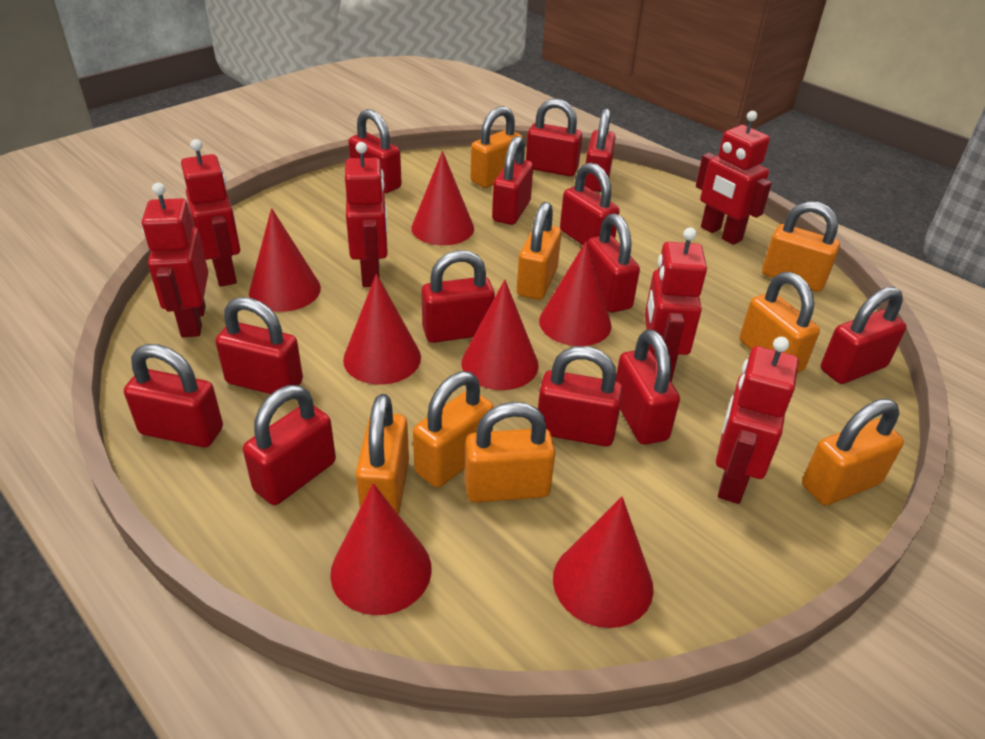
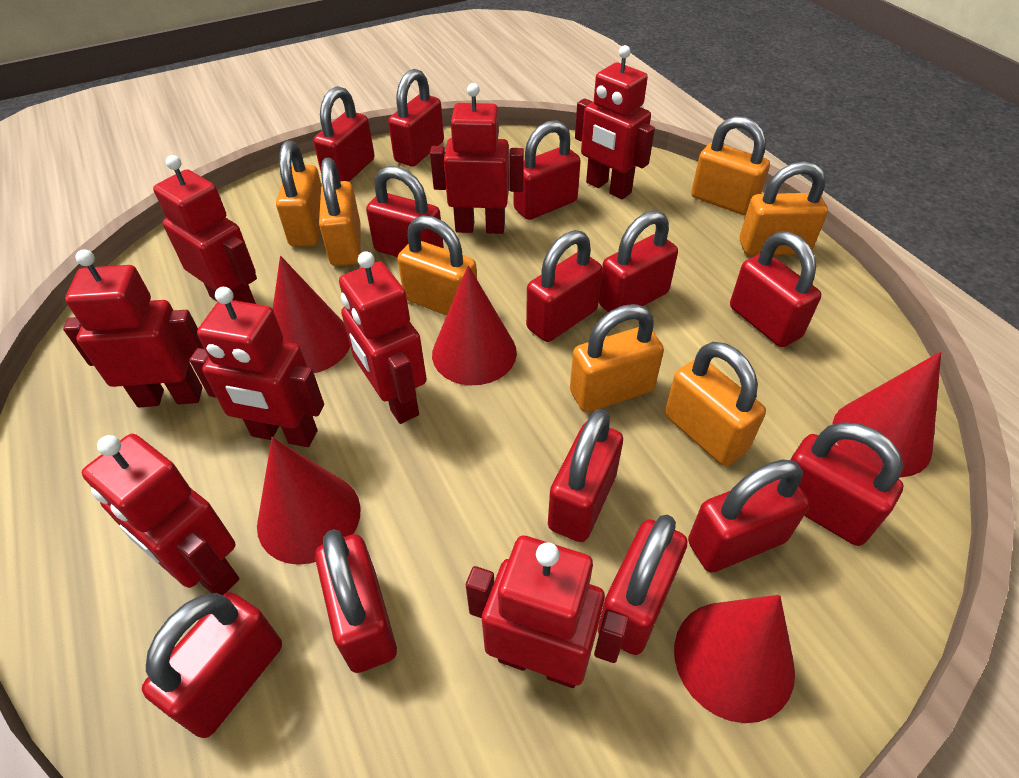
orange padlock: [356,394,409,514] [413,371,494,487] [465,402,555,503] [471,106,523,188] [517,202,561,300] [740,272,820,373] [762,201,840,292] [802,399,904,506] = 8 -> [276,141,322,247] [319,158,361,266] [397,215,477,316] [570,304,664,412] [665,342,766,466] [691,116,770,216] [740,161,828,256] = 7
red cone: [249,208,321,312] [330,483,432,615] [343,274,421,385] [411,151,474,245] [461,280,539,390] [539,241,612,346] [553,497,654,628] = 7 -> [257,437,361,565] [273,256,350,373] [432,265,517,385] [674,595,795,723] [832,352,941,477] = 5
red robot: [142,183,208,337] [181,139,240,287] [345,142,388,287] [645,227,707,381] [696,111,772,245] [716,337,799,504] = 6 -> [63,249,204,407] [82,434,239,595] [153,155,257,304] [189,287,324,447] [339,251,427,424] [430,83,524,234] [466,536,629,688] [575,45,655,199] = 8

